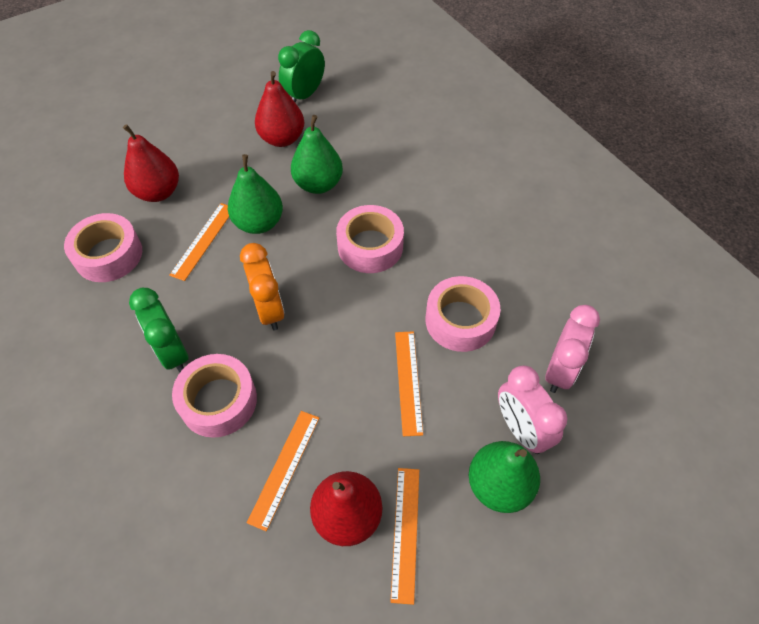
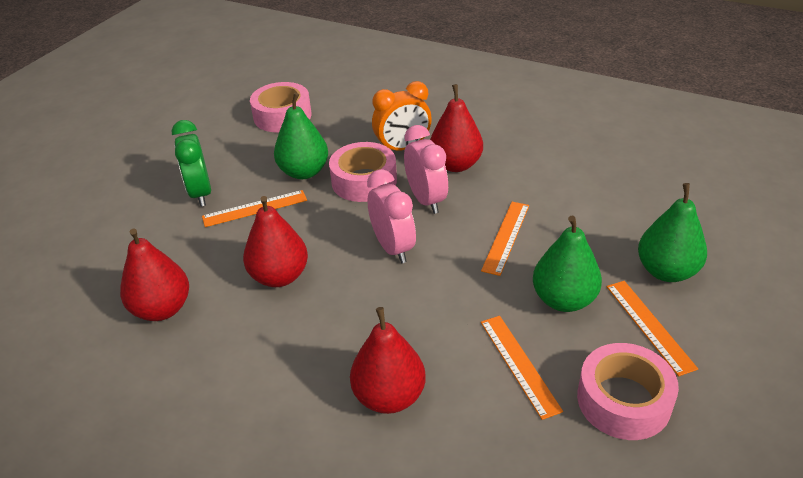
green clock: [129,288,189,372] [278,30,325,103] = 2 -> [172,120,211,206] = 1
pink tape: [64,213,142,282] [172,354,257,438] [336,205,404,273] [426,276,501,352] = 4 -> [250,82,312,132] [329,142,397,202] [577,343,679,440] = 3
red pear: [123,124,179,202] [255,71,304,147] [310,471,382,546] = 3 -> [120,229,189,321] [243,196,308,287] [350,307,426,414] [430,84,483,172] = 4

